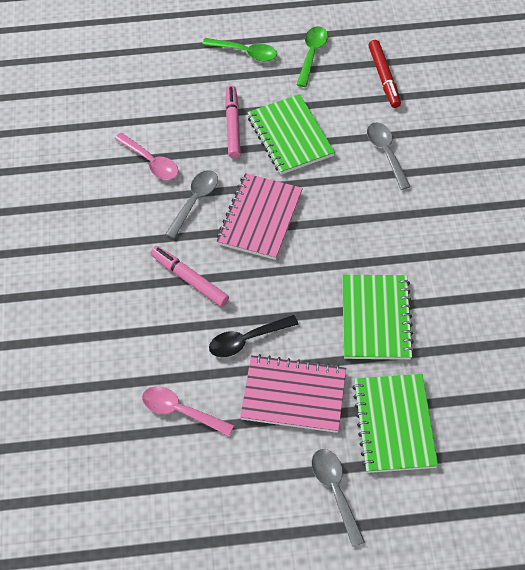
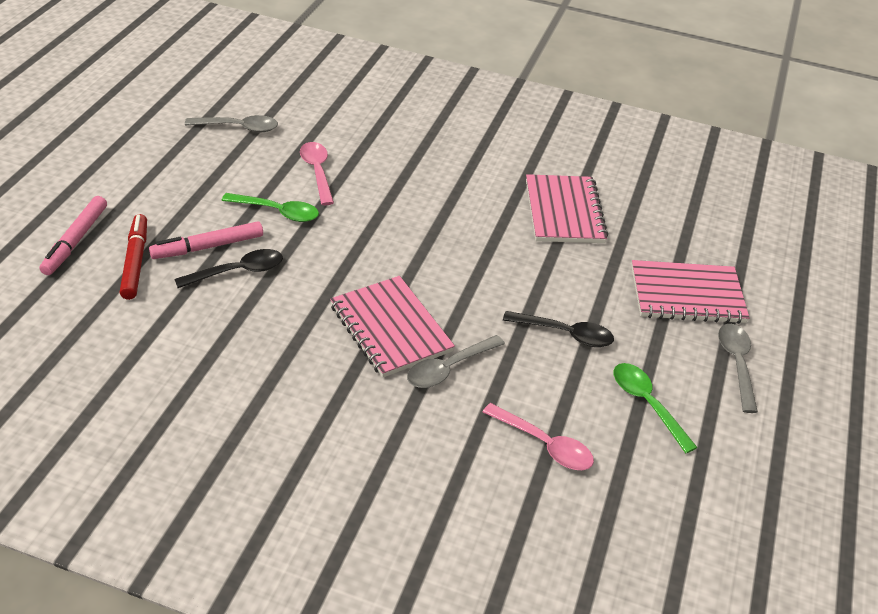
black spoon: [209,315,298,357] = 1 -> [174,249,283,288] [503,311,614,347] = 2
green notebook: [247,94,335,175] [342,275,414,360] [352,374,438,473] = 3 -> none = 0
pink notebook: [216,173,303,260] [240,354,346,433] = 2 -> [330,276,455,378] [526,174,608,243] [631,260,749,324] = 3

